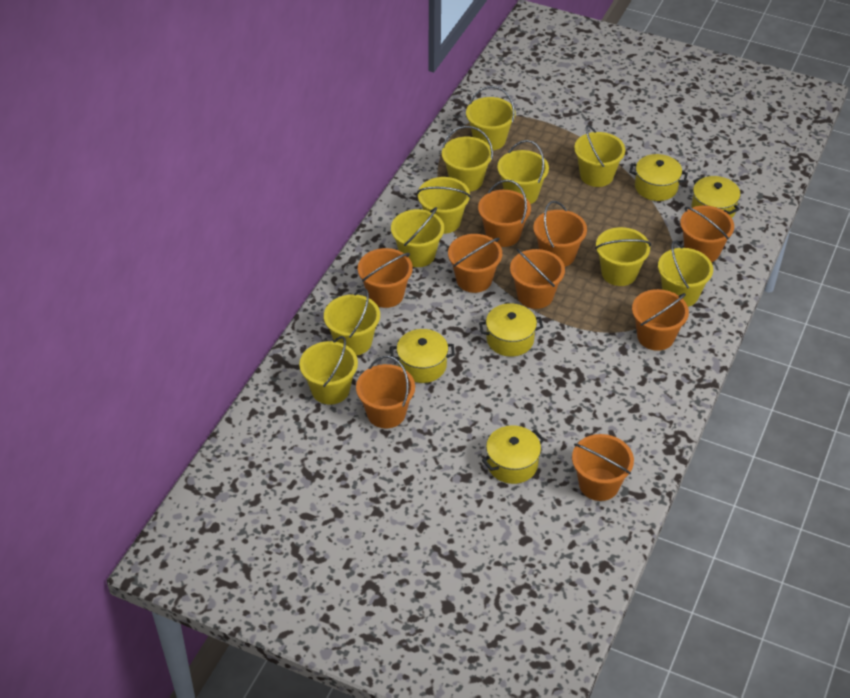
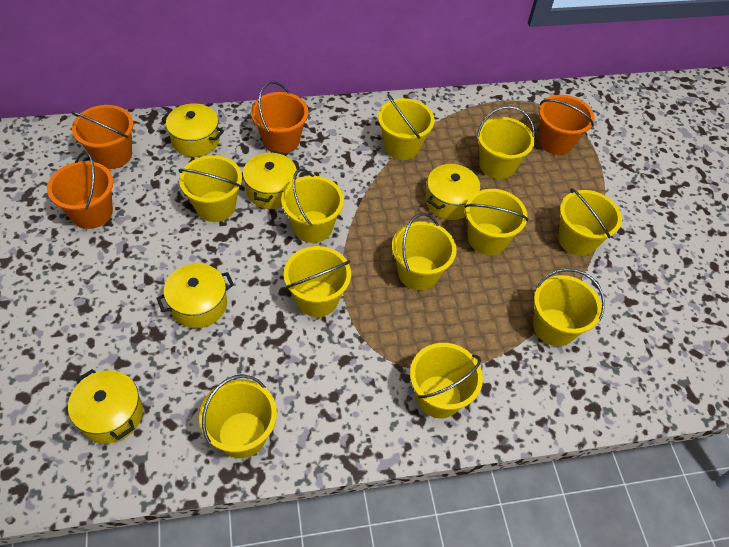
orange bucket: [356,356,415,428] [358,248,413,308] [448,234,502,293] [478,180,531,247] [510,249,565,309] [533,201,587,267] [572,434,634,501] [632,289,689,351] [680,206,734,262] = 9 -> [47,152,113,229] [71,105,134,169] [251,81,308,153] [538,95,595,155] = 4
yellow bucket: [299,336,358,405] [324,288,380,356] [391,207,444,267] [417,177,471,234] [442,126,493,192] [466,86,516,150] [497,140,549,204] [574,125,625,187] [595,227,651,286] [658,241,713,307] = 10 -> [179,155,242,222] [199,374,277,458] [281,169,344,243] [284,246,351,317] [378,94,435,160] [392,213,457,290] [410,343,483,418] [464,189,528,255] [477,106,535,179] [533,268,605,346] [558,188,622,256] = 11

